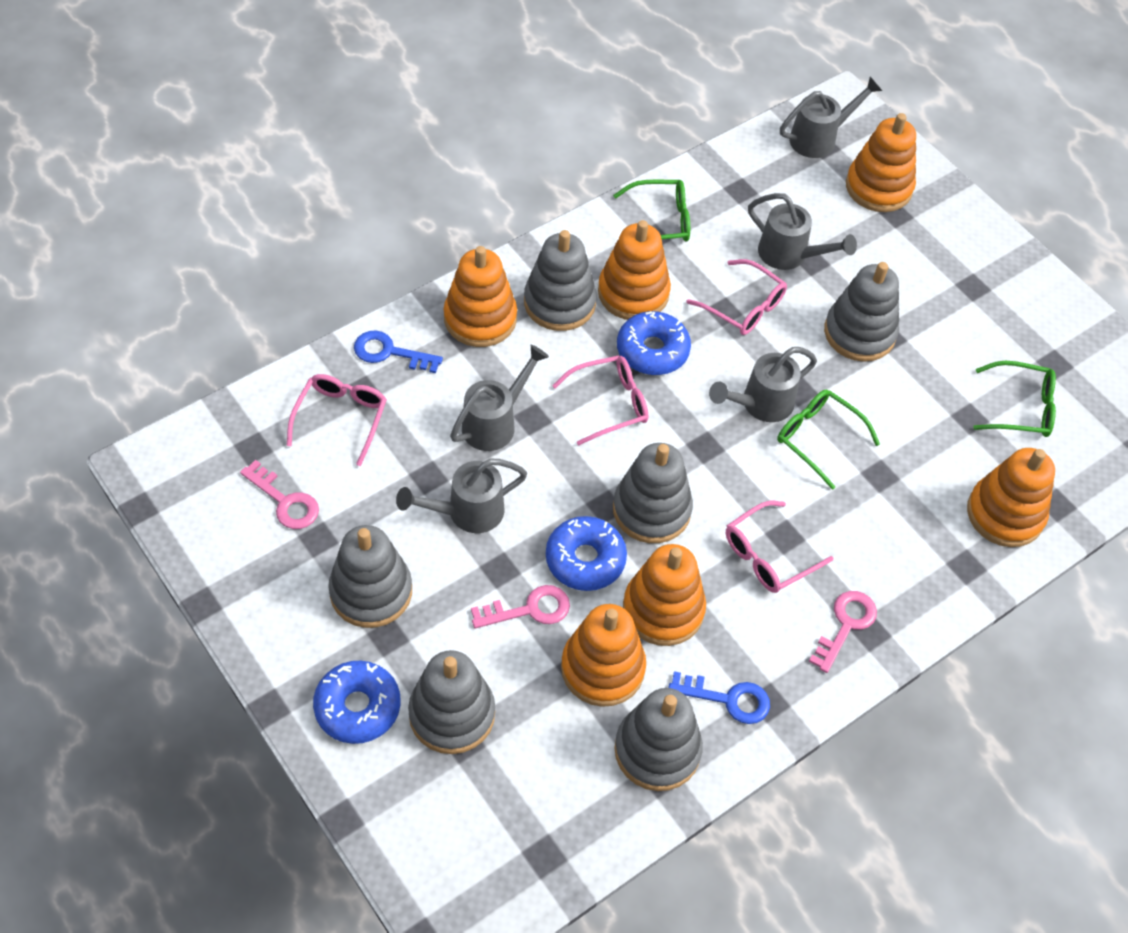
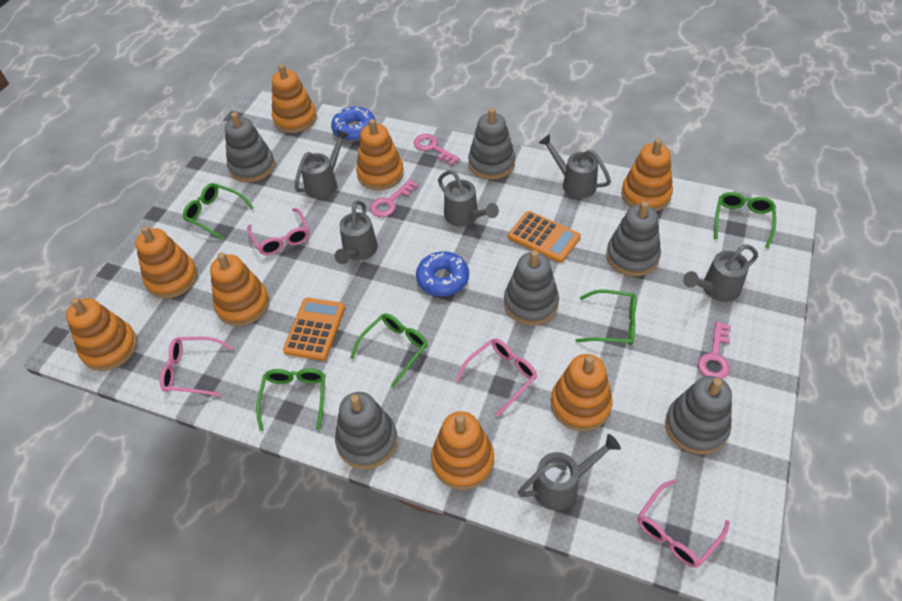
blue donut: [313,661,401,744] [546,516,627,591] [617,311,691,375] = 3 -> [331,106,376,141] [416,251,469,296] = 2
blue key: [354,330,443,373] [668,671,770,724] = 2 -> none = 0
green glasses: [613,180,690,242] [777,389,880,490] [973,361,1056,437] = 3 -> [183,183,254,240] [256,368,325,431] [350,313,428,388] [575,289,636,346] [714,192,776,248] = 5
grey watering can: [396,458,527,533] [450,345,549,451] [709,347,817,422] [748,193,857,270] [780,77,882,158] = 5 -> [294,129,349,199] [335,201,378,264] [438,170,499,227] [518,434,621,511] [539,134,611,198] [683,245,758,302] = 6
orange calculator: none = 0 -> [283,298,345,361] [508,211,581,263] = 2
orange stacking toy: [444,246,517,347] [561,604,646,707] [598,220,671,320] [623,544,706,646] [846,113,916,212] [967,448,1055,547] = 6 -> [66,298,137,371] [135,226,198,299] [210,253,269,326] [272,64,317,133] [356,119,404,190] [431,411,494,490] [551,354,613,431] [621,139,673,211] = 8

